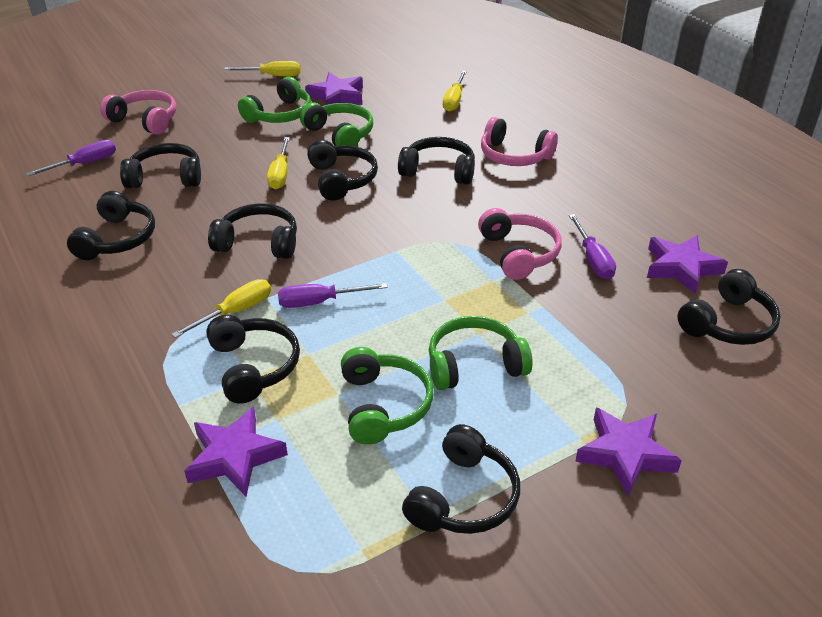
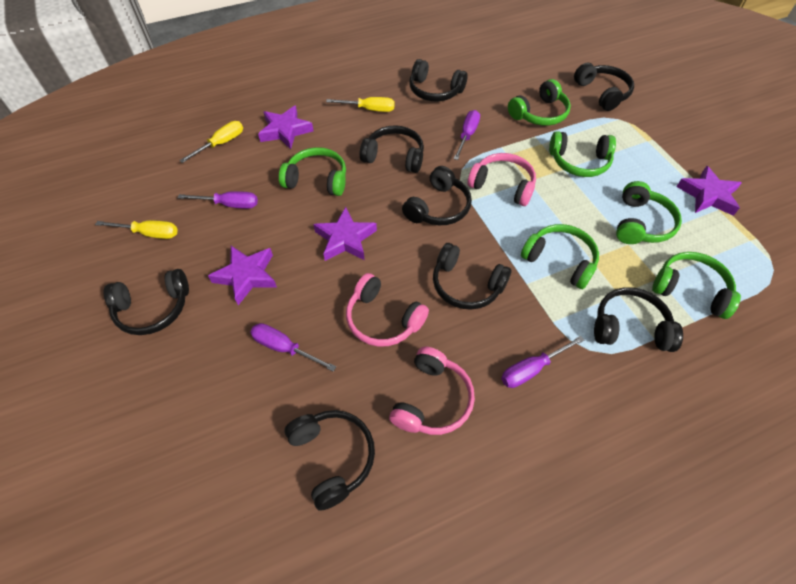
green headphones: [238,77,311,123] [300,102,373,146] [341,347,434,445] [429,316,533,390] = 4 -> [279,147,346,196] [508,79,571,126] [521,224,599,289] [549,131,616,177] [616,181,682,244] [652,252,741,319] = 6
purple screwdriver: [26,140,116,176] [278,283,388,308] [569,214,616,279] = 3 -> [178,191,258,209] [250,323,336,372] [454,110,480,160] [501,336,584,388] = 4
yellow screwdriver: [171,279,271,338] [224,61,301,76] [267,137,290,189] [443,71,467,112] = 4 -> [95,220,178,239] [179,121,243,163] [326,97,395,112] = 3

